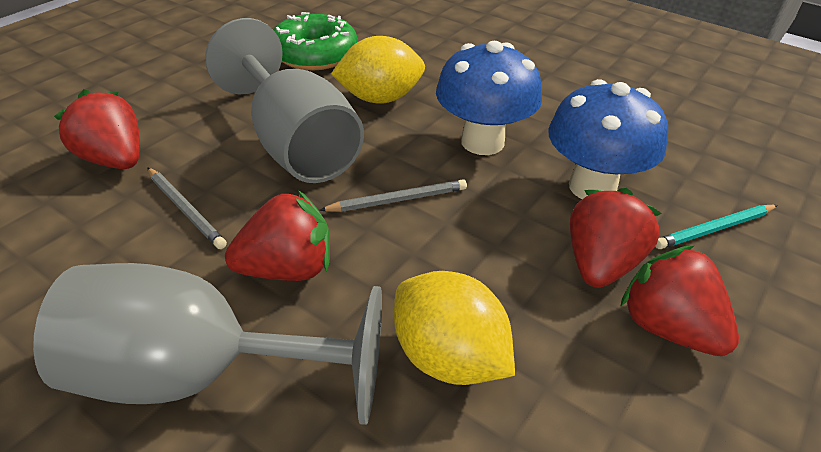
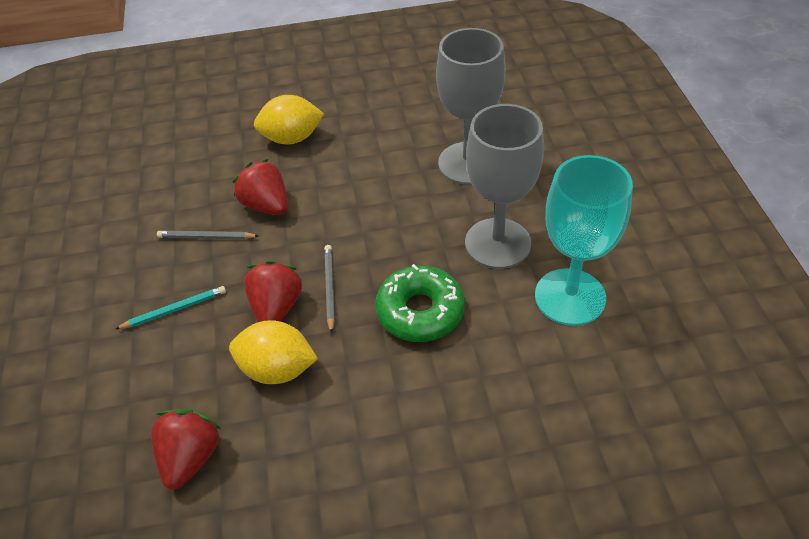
blue mushroom: [436,41,542,155] [548,79,668,199] = 2 -> none = 0
red strawberry: [54,89,140,169] [225,190,330,281] [570,188,662,288] [620,246,739,356] = 4 -> [151,409,221,490] [233,159,288,215] [244,260,302,322] = 3
turquoise goblet: none = 0 -> [535,155,633,326] = 1

